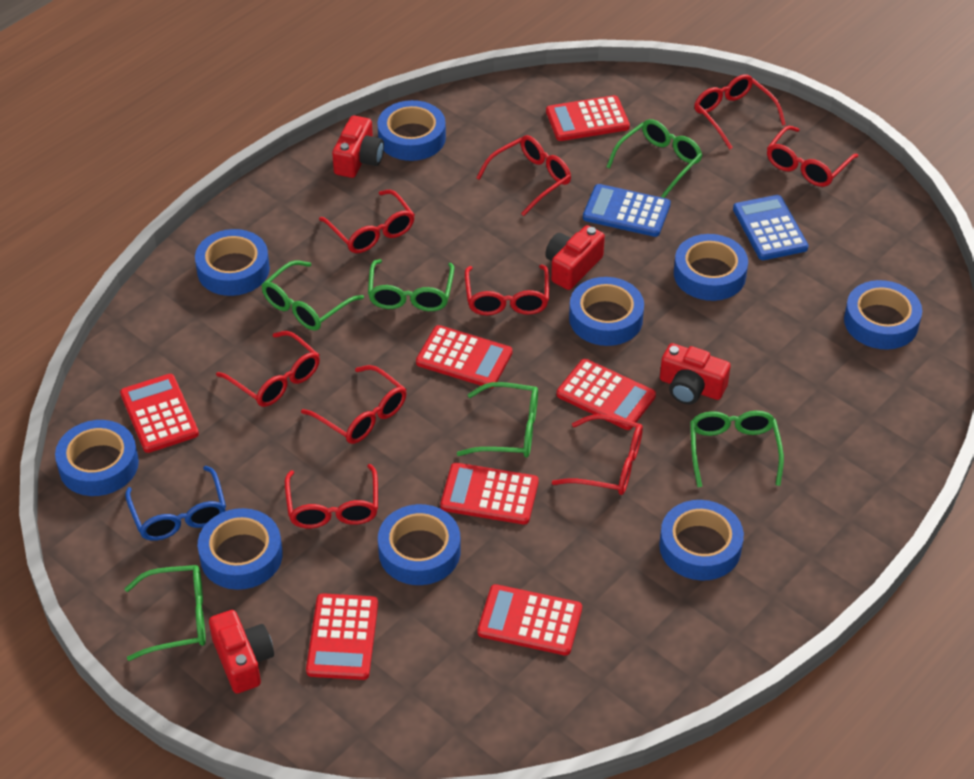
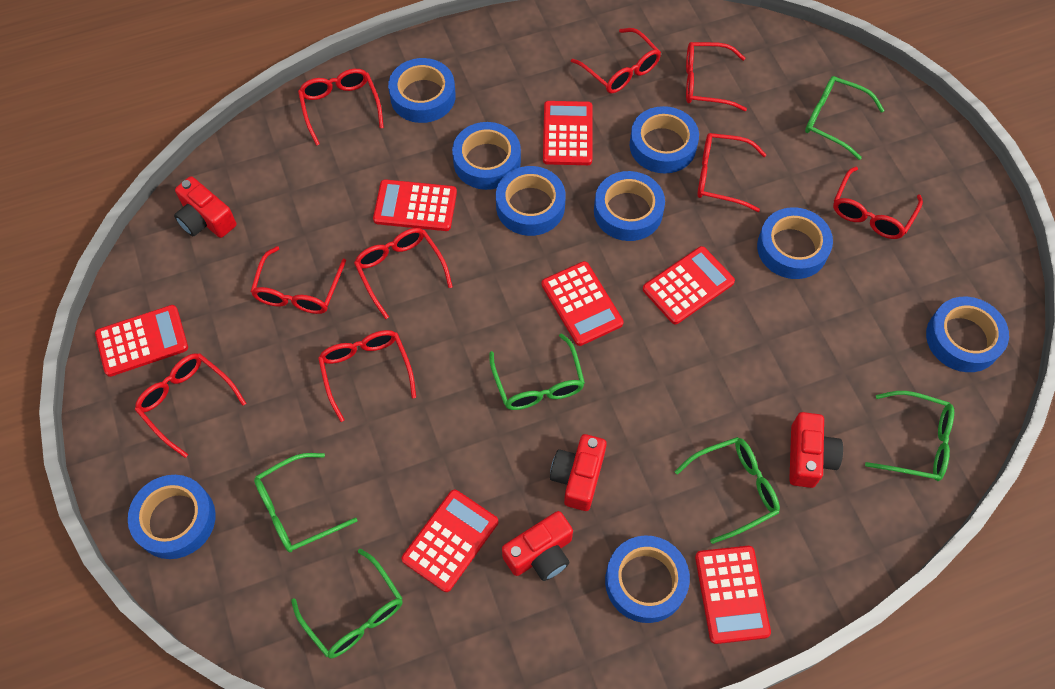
blue calculator: [583,184,671,237] [733,195,809,260] = 2 -> none = 0
blue glasses: [125,466,226,541] = 1 -> none = 0

